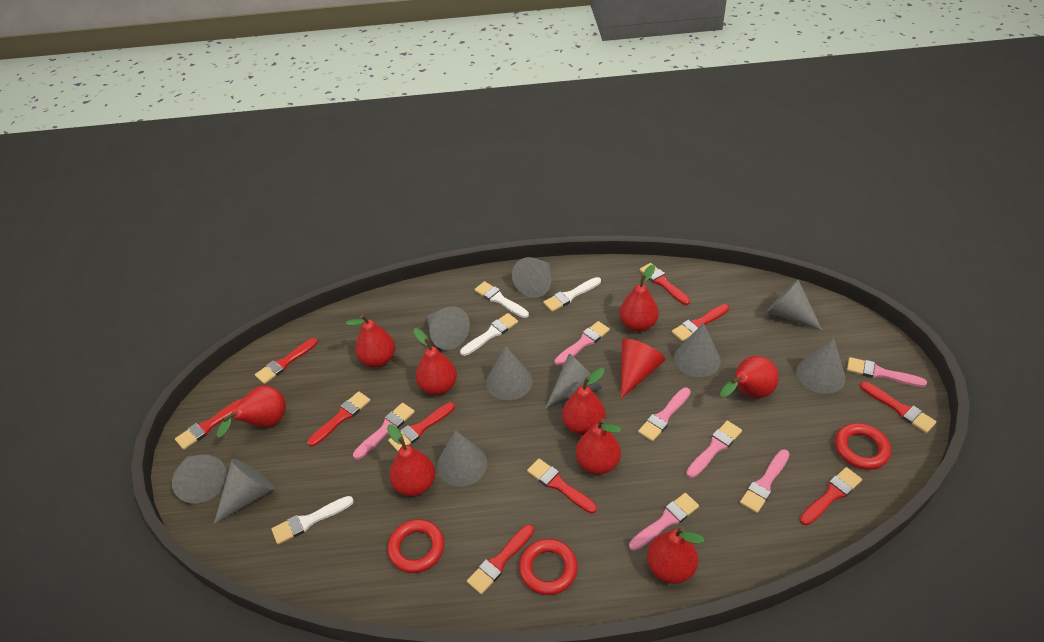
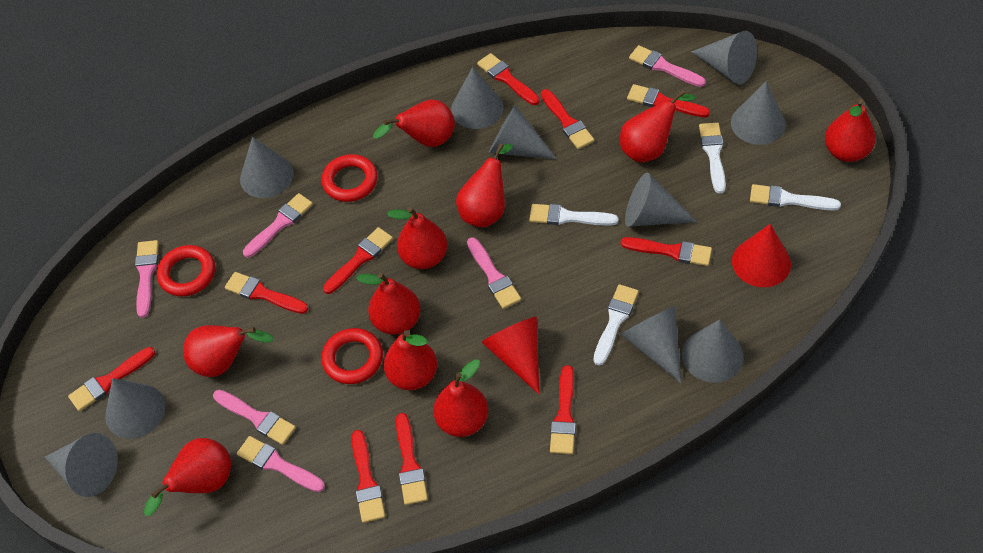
pink brush: [353,403,415,459] [554,321,610,366] [629,493,699,551] [638,387,691,441] [686,421,742,478] [740,449,790,513] [847,357,927,387] = 7 -> [135,240,159,318] [213,390,296,445] [237,436,325,492] [243,193,313,258] [467,237,521,309] [629,45,706,87] = 6
red cone: [621,339,665,398] = 1 -> [481,317,539,394] [732,224,791,287] = 2
red pear: [217,385,286,437] [346,314,395,367] [387,424,435,496] [413,328,457,395] [562,368,606,435] [576,418,621,474] [619,265,659,332] [647,527,704,584] [720,356,779,398] = 9 -> [144,438,231,516] [183,325,274,377] [356,273,420,335] [373,100,455,147] [384,330,437,390] [387,207,447,269] [433,359,488,437] [456,143,513,228] [620,90,695,163] [825,99,876,162] = 10

